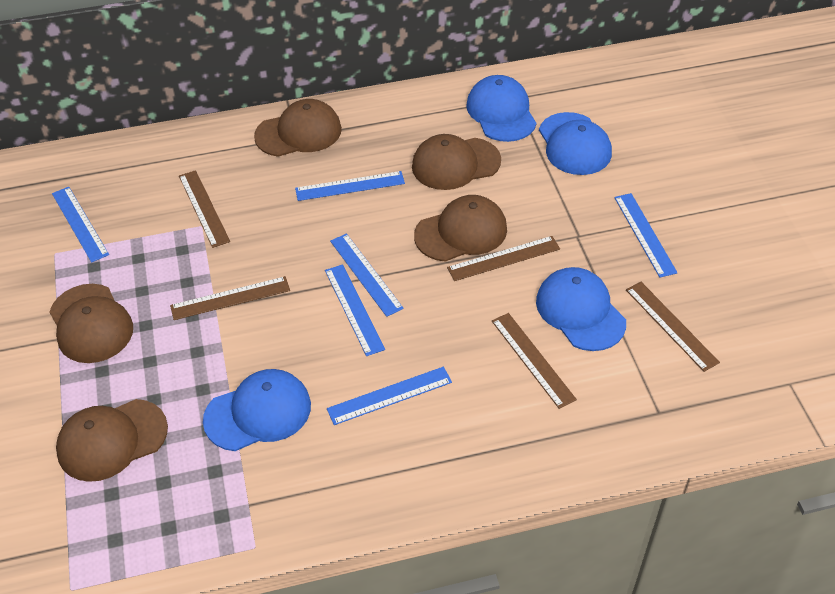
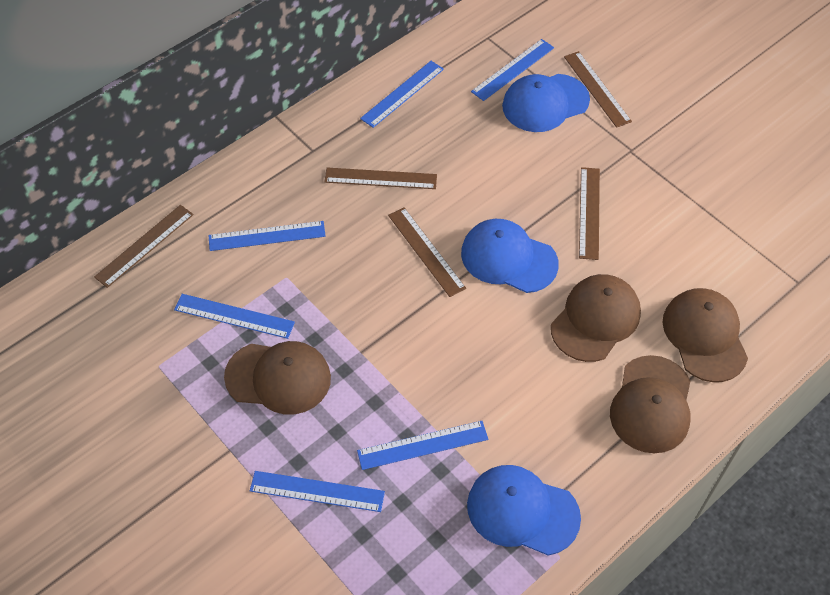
blue cap: [203,369,311,451] [466,75,537,142] [536,267,626,351] [539,112,612,175] = 4 -> [461,219,559,293] [467,465,581,556] [502,74,590,132] = 3
brown cap: [49,284,133,363] [56,399,168,482] [254,99,342,157] [412,134,501,190] [414,195,507,262] = 5 -> [224,341,331,414] [551,274,641,362] [610,355,691,453] [663,288,748,382] = 4

